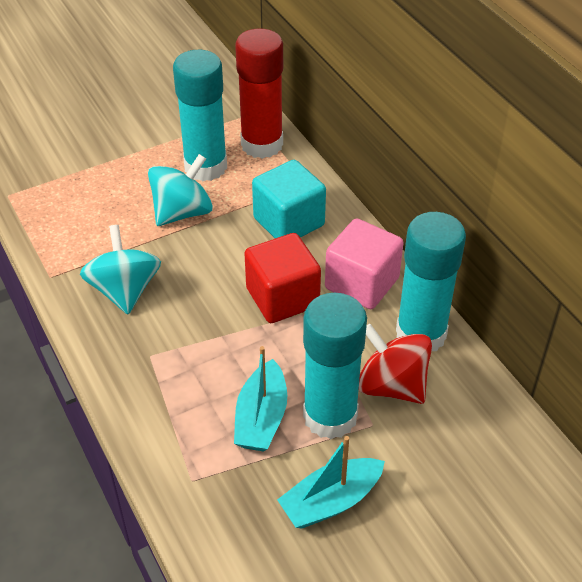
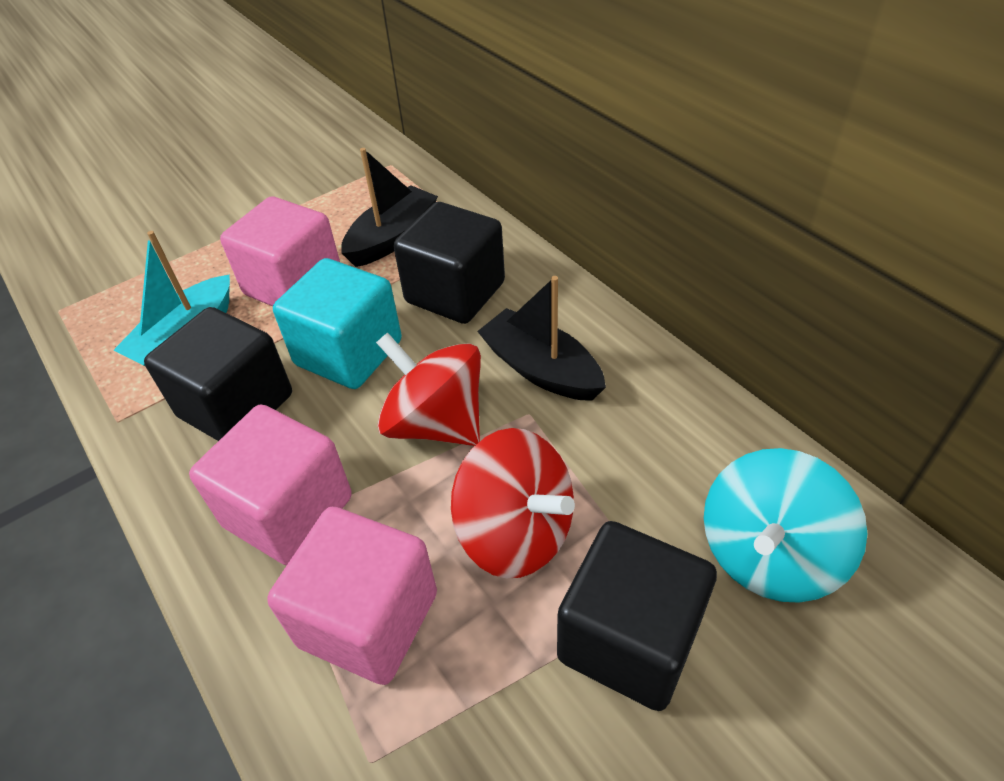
black boat: none = 0 -> [341,148,438,267] [477,276,606,401] = 2
black cube: none = 0 -> [144,307,292,441] [394,202,505,324] [557,521,717,711] = 3
pink cube: [325,218,403,309] = 1 -> [189,405,352,565] [220,197,340,306] [267,507,437,685] = 3
red cube: [244,233,321,323] = 1 -> none = 0
red glue stick: [235,28,283,159] = 1 -> none = 0
red spinning top: [359,324,432,404] = 1 -> [376,332,481,446] [451,428,575,578] = 2
turquoise boat: [234,346,287,451] [277,436,385,529] = 2 -> [114,231,230,366] = 1
turquoise glue stick: [173,50,227,181] [303,293,367,439] [396,212,466,352] = 3 -> none = 0
turquoise spinning top: [80,225,161,314] [148,154,213,226] = 2 -> [704,448,868,603] = 1

